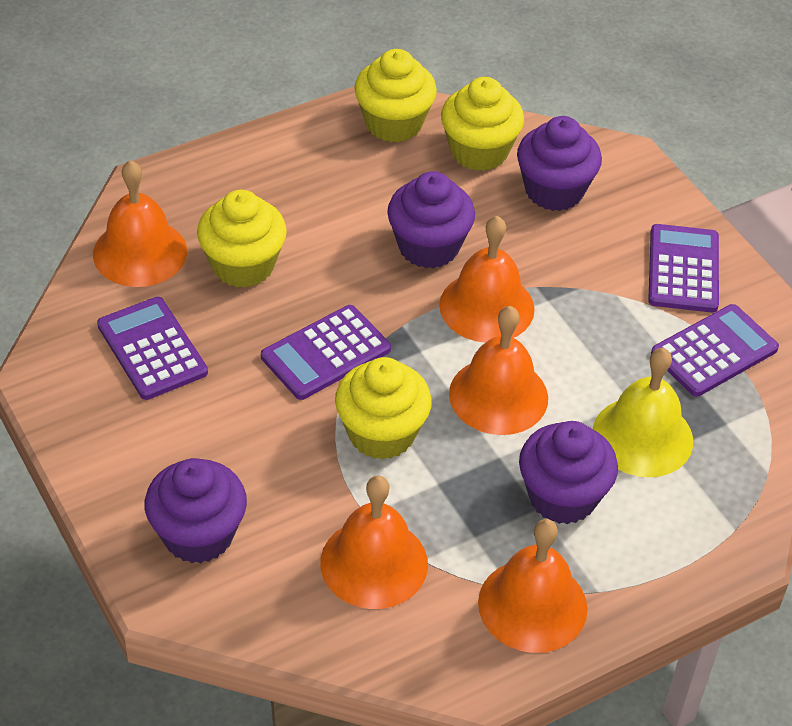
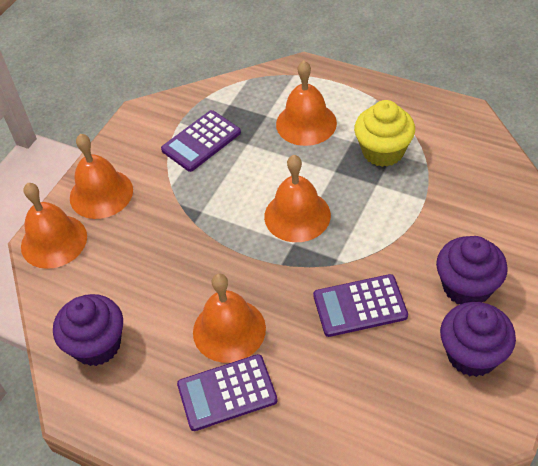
purple calculator: [97,297,208,400] [261,305,391,400] [648,224,719,313] [651,304,779,397] = 4 -> [161,110,241,172] [177,354,278,431] [313,274,408,337] = 3
purple cupcake: [145,458,247,564] [387,171,475,269] [517,116,602,211] [519,421,618,524] = 4 -> [53,294,123,366] [436,236,508,304] [440,302,516,377] = 3
yellow bell: [593,348,693,477] = 1 -> none = 0
yellow cupcake: [197,190,287,288] [335,357,432,460] [354,49,437,142] [441,77,524,171] = 4 -> [354,100,415,167] = 1

